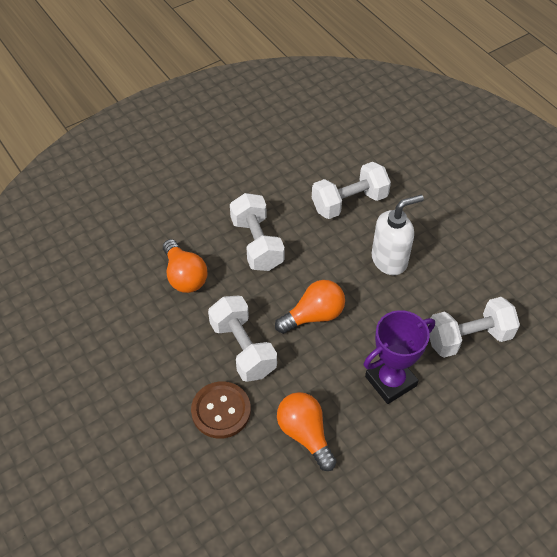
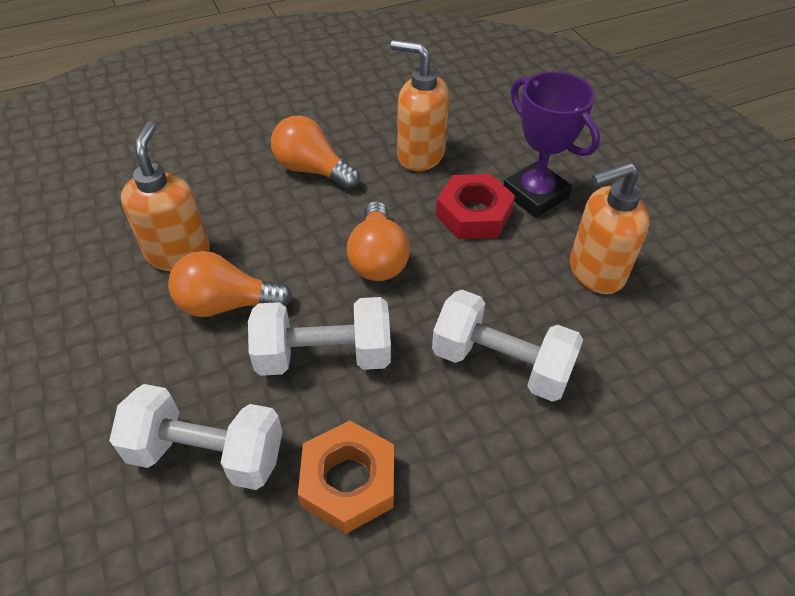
brown button: [191,381,251,439] = 1 -> none = 0
orange nut: none = 0 -> [298,421,394,534] = 1
orange soap dispenser: none = 0 -> [121,121,210,271] [391,40,449,171] [570,162,650,294] = 3
red nut: none = 0 -> [436,174,515,239] = 1
white dumbbell: [208,296,277,382] [230,193,285,271] [312,162,391,219] [428,297,520,358] = 4 -> [109,384,283,490] [248,297,391,376] [432,290,583,402] = 3
white soap dispenser: [372,194,424,275] = 1 -> none = 0

